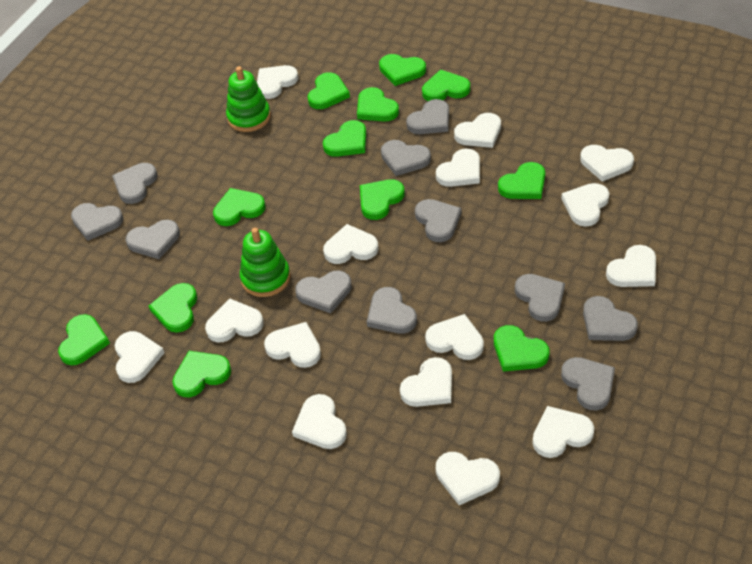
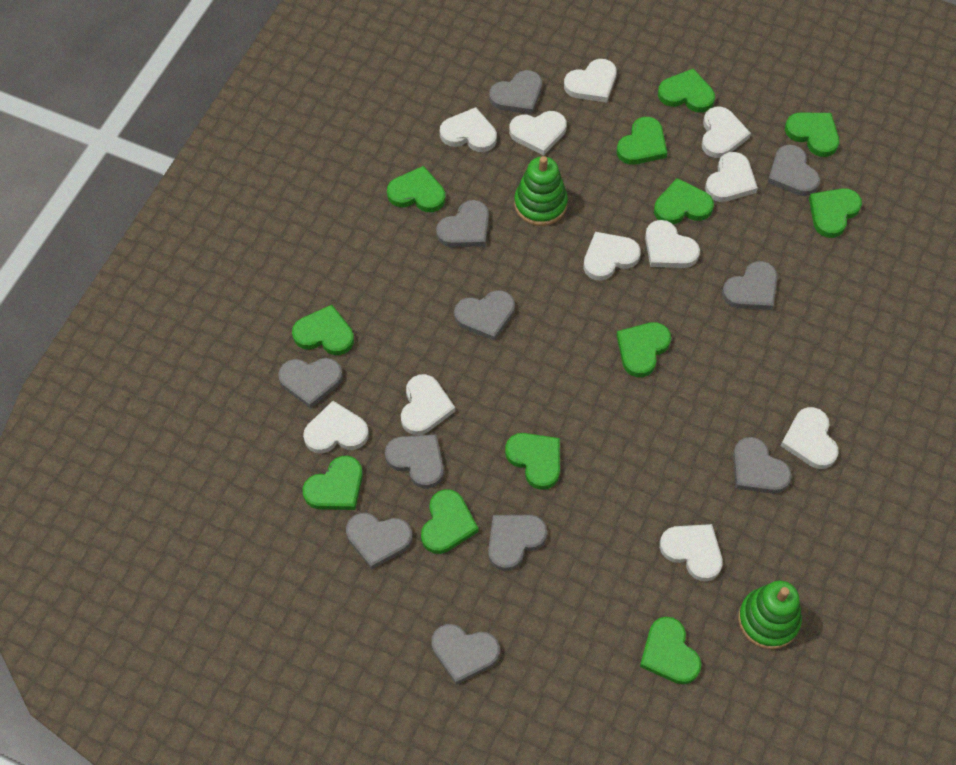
white heart: [115,331,164,383] [205,299,264,342] [257,65,298,99] [264,322,321,368] [292,394,347,449] [323,224,378,264] [400,357,452,407] [425,314,484,360] [436,149,480,187] [436,452,500,505] [454,113,501,148] [532,406,594,458] [561,183,609,227] [580,145,634,181] [606,245,656,287] = 15 -> [303,401,369,454] [401,374,455,435] [440,107,497,152] [509,111,567,156] [564,59,617,103] [583,232,641,281] [645,220,700,268] [660,524,723,581] [701,106,751,158] [705,152,758,202] [781,407,839,469] = 11

